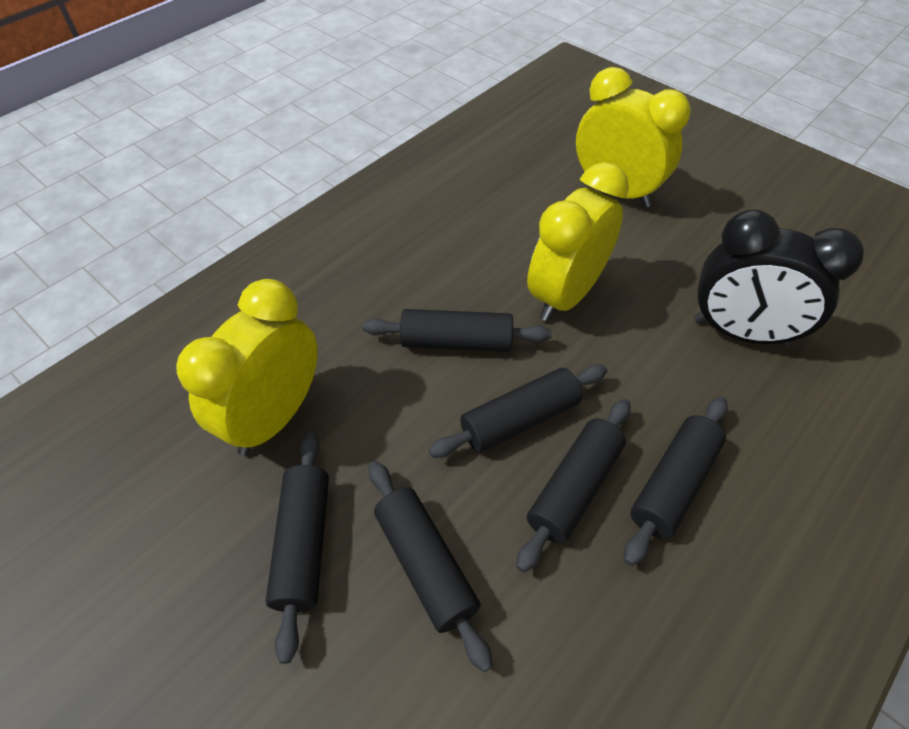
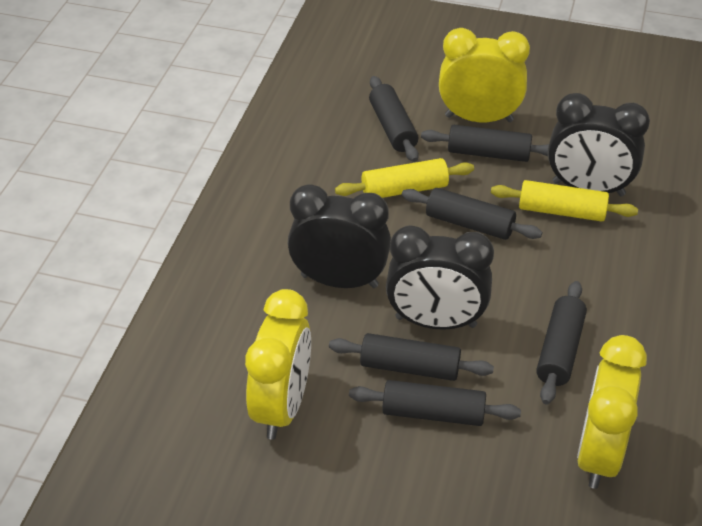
black clock: [694,209,864,346] = 1 -> [288,184,391,288] [386,225,494,330] [548,93,650,196] = 3
yellow rolling pin: none = 0 -> [335,158,474,198] [491,180,638,222] = 2

